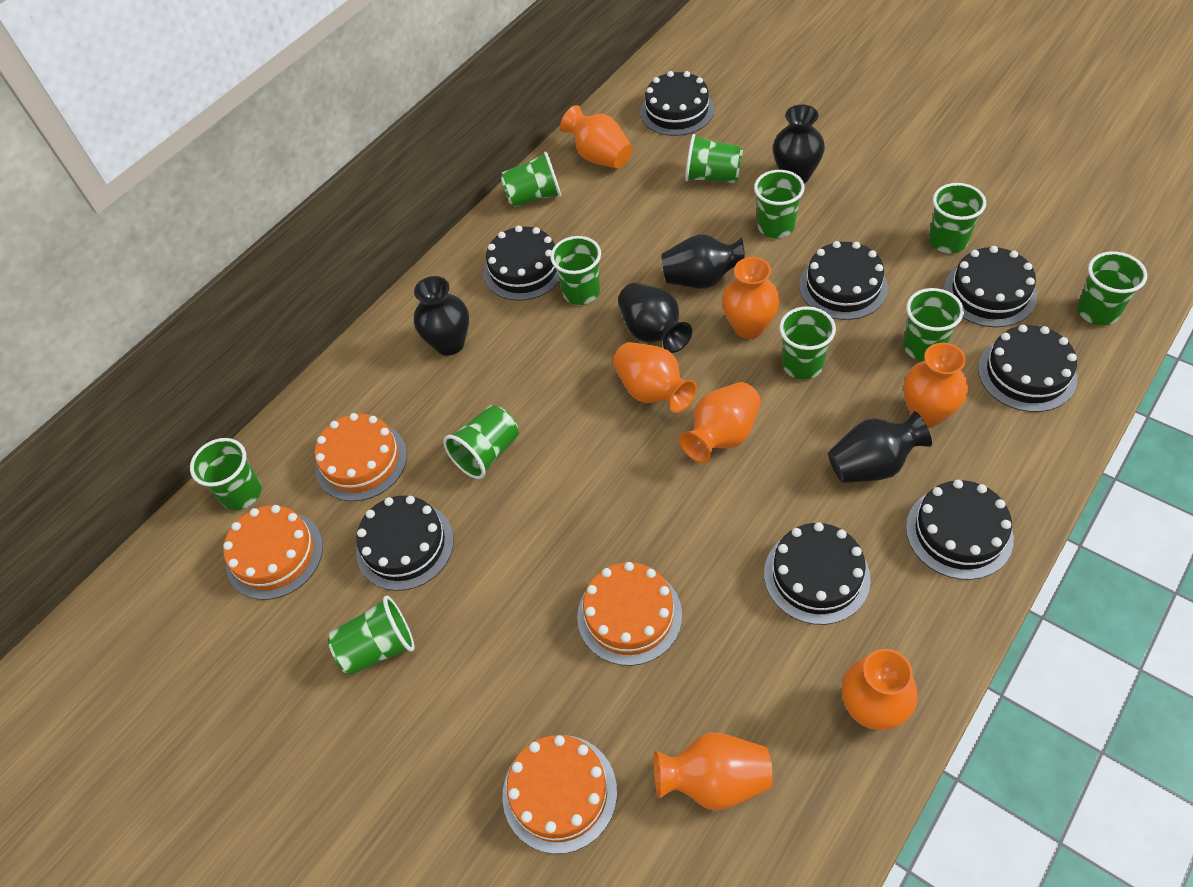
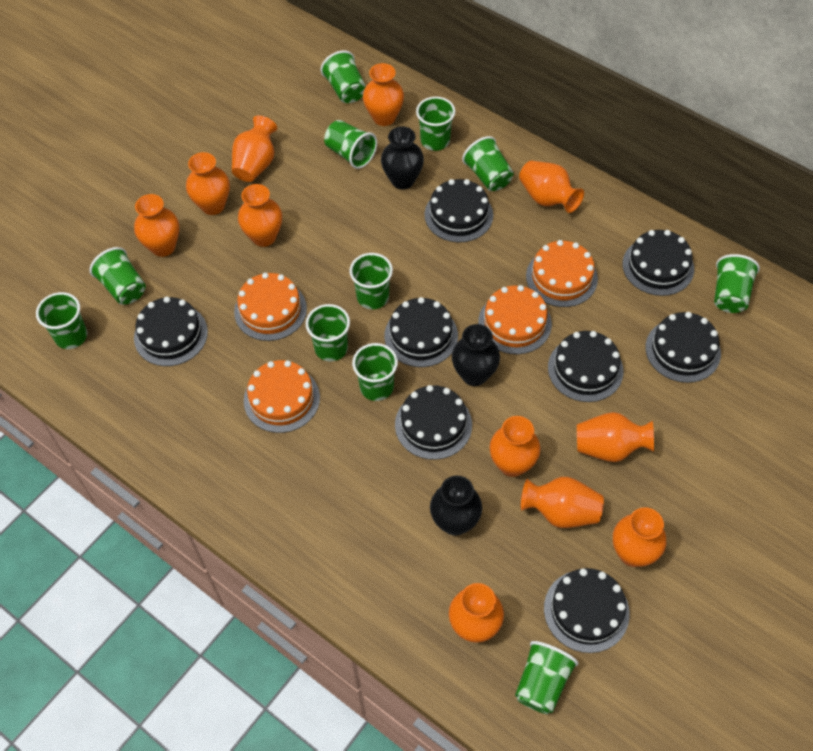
black vase: [414,276,469,356] [618,283,692,353] [662,234,745,289] [773,105,825,183] [828,411,932,483] = 5 -> [381,126,424,189] [430,475,482,536] [452,324,500,386] = 3
orange vase: [560,105,632,169] [613,342,697,413] [654,732,773,811] [679,382,761,463] [722,257,780,339] [842,649,918,730] [904,343,968,427] = 7 -> [134,194,179,257] [186,152,230,215] [232,115,277,182] [238,184,282,247] [363,63,404,126] [449,583,504,643] [489,416,540,477] [519,161,584,213] [521,477,604,528] [577,412,654,462] [613,507,666,567] = 11

